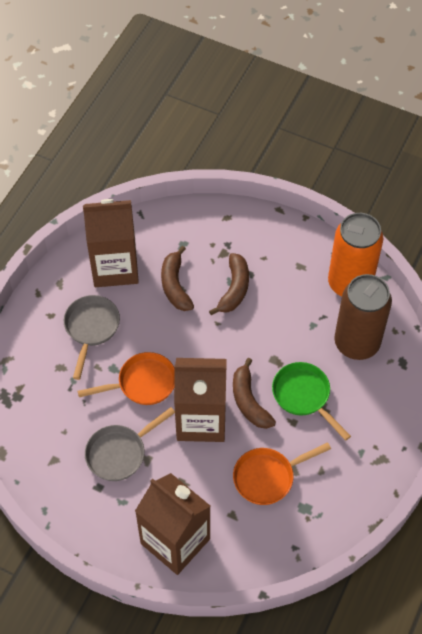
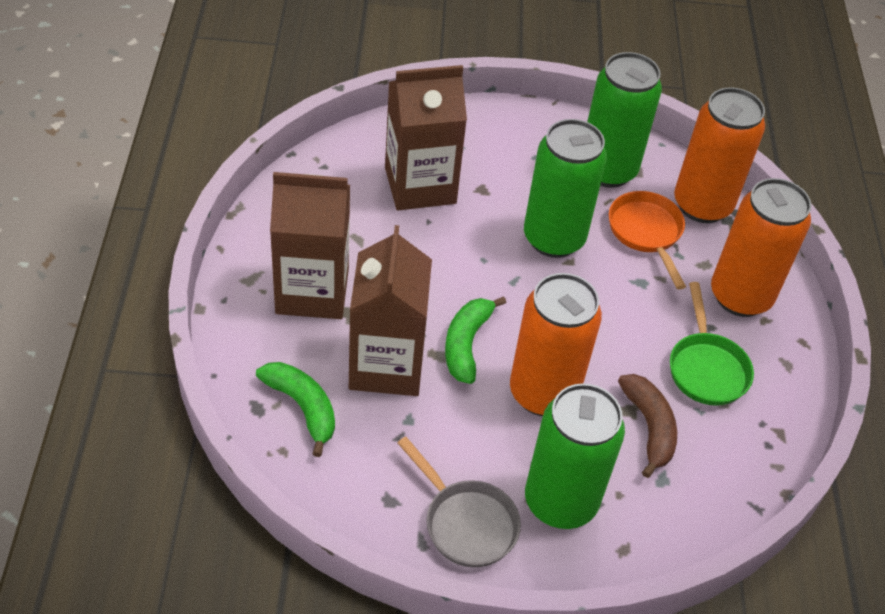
brown banana: [161,246,194,311] [209,253,249,315] [233,358,276,429] = 3 -> [618,374,677,478] = 1
brown can: [334,274,392,360] = 1 -> none = 0
green banana: none = 0 -> [256,362,335,457] [445,296,506,384] = 2
green can: none = 0 -> [524,119,607,258] [525,383,625,529] [587,52,662,188] = 3
grey pan: [64,295,120,380] [85,407,175,481] = 2 -> [397,437,521,567] = 1
orange can: [328,213,383,297] = 1 -> [510,273,602,416] [674,87,765,223] [711,178,811,317] = 3
orange pan: [77,352,175,405] [233,442,331,505] = 2 -> [609,191,686,289] = 1

